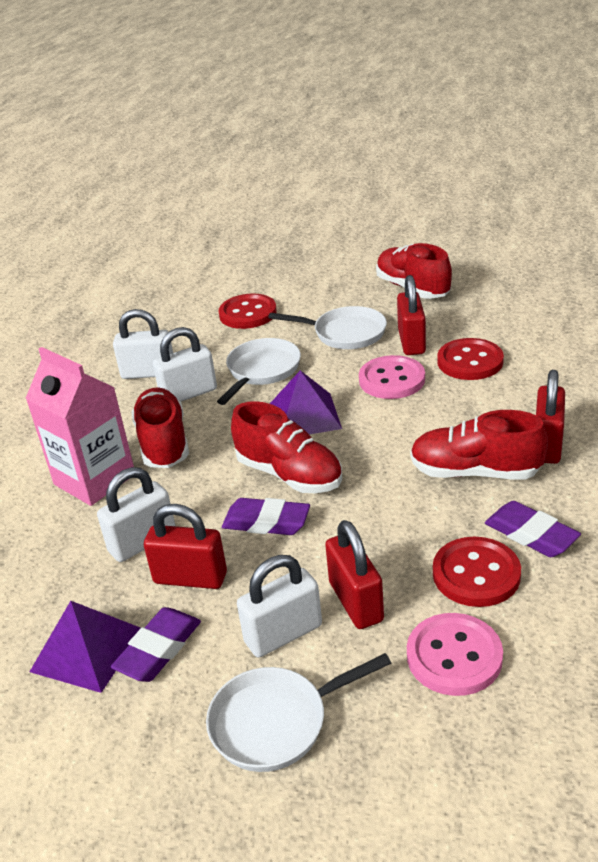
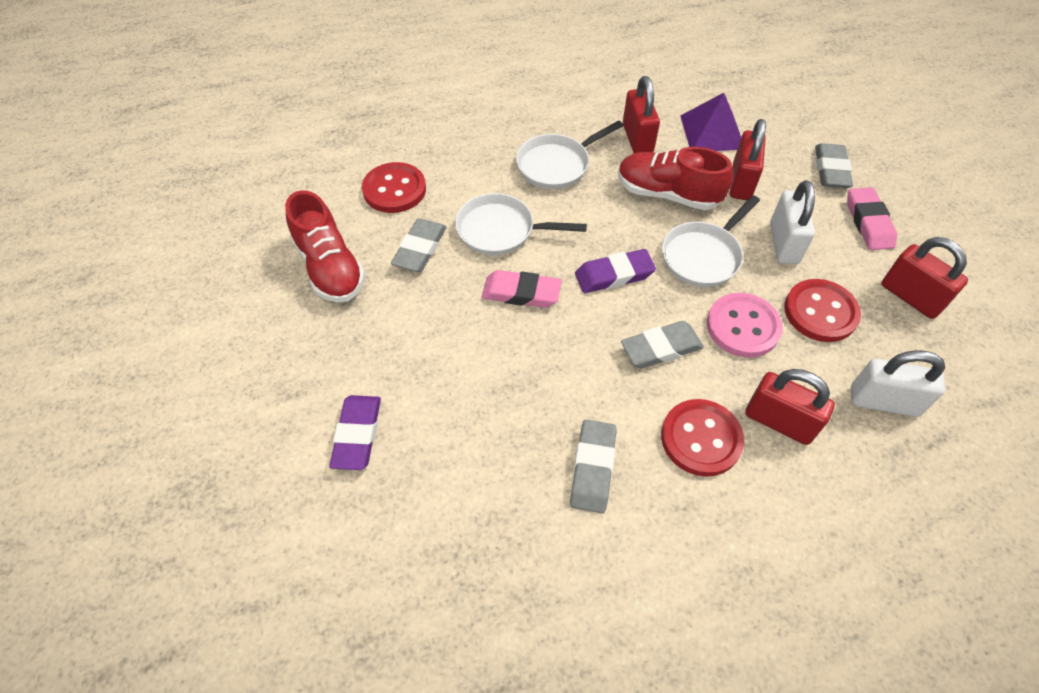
grey eraser: none = 0 -> [391,218,447,272] [570,420,617,513] [621,321,704,368] [815,143,853,188] = 4
pink button: [359,355,425,399] [407,613,503,696] = 2 -> [707,293,783,358] = 1
pink carton: [25,347,134,506] = 1 -> none = 0
pink eraser: none = 0 -> [482,270,562,308] [847,187,897,250] = 2
purple eraser: [111,607,201,682] [222,498,310,535] [485,501,581,557] = 3 -> [329,395,381,470] [575,249,656,293] = 2
purple pyramid: [30,601,141,693] [270,370,342,435] = 2 -> [681,93,741,151] = 1
red shoe: [131,387,189,468] [231,401,342,493] [376,243,452,299] [410,410,548,480] = 4 -> [285,190,366,302] [618,147,733,210] = 2
white padlock: [97,467,176,562] [113,309,173,379] [153,327,217,402] [237,555,322,658] = 4 -> [770,180,815,264] [851,350,946,417] = 2

